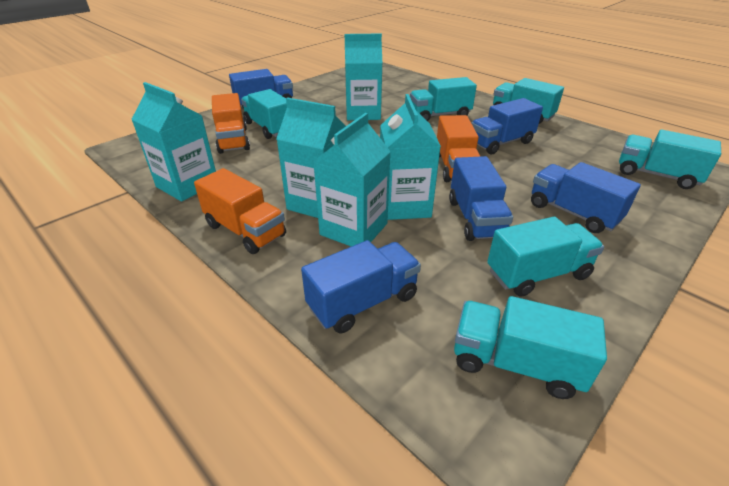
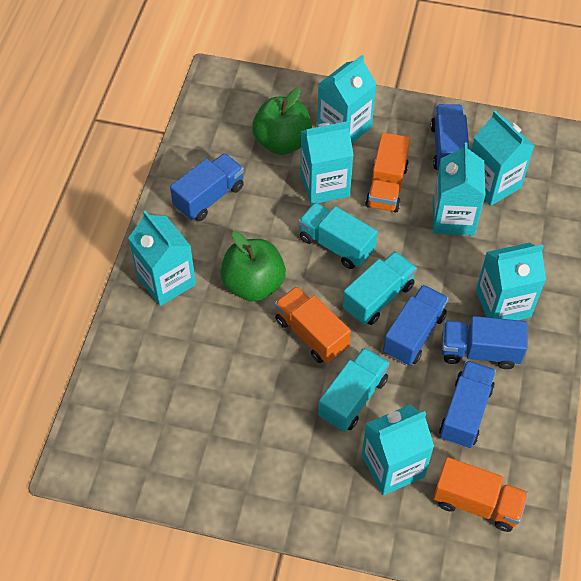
green apple: none = 0 -> [220,231,286,302] [252,88,312,155] = 2
turquoise carton: [131,82,216,202] [276,98,346,218] [313,113,391,247] [345,33,382,120] [380,94,441,220] = 5 -> [128,210,196,306] [301,121,354,205] [317,55,376,143] [362,404,434,495] [433,143,486,236] [471,110,534,206] [476,243,546,320] = 7
turquoise truck: [241,89,287,139] [410,77,477,121] [454,296,607,399] [487,217,604,297] [493,78,564,124] [619,130,721,189] = 6 -> [298,202,377,269] [318,347,390,432] [343,251,417,325] = 3

